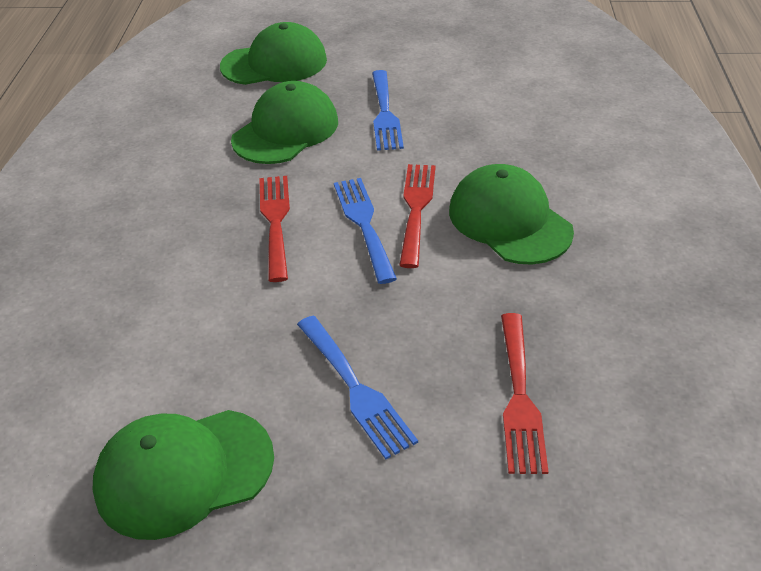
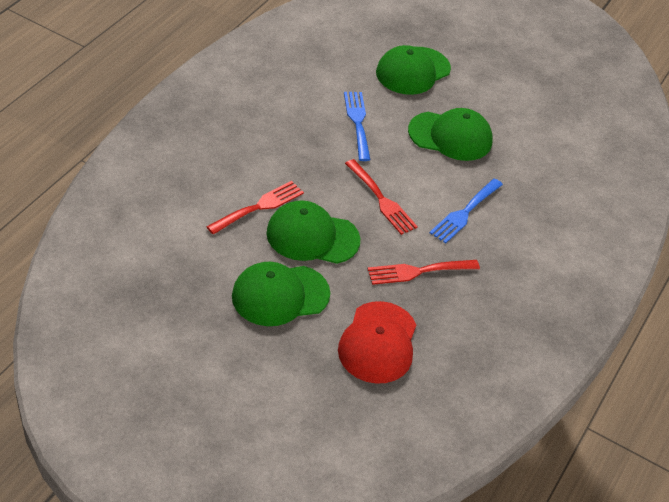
blue fork: [297,316,418,460] [334,178,397,284] [372,70,404,151] = 3 -> [344,92,370,161] [430,179,503,243] = 2
red cap: none = 0 -> [338,301,416,384] = 1

